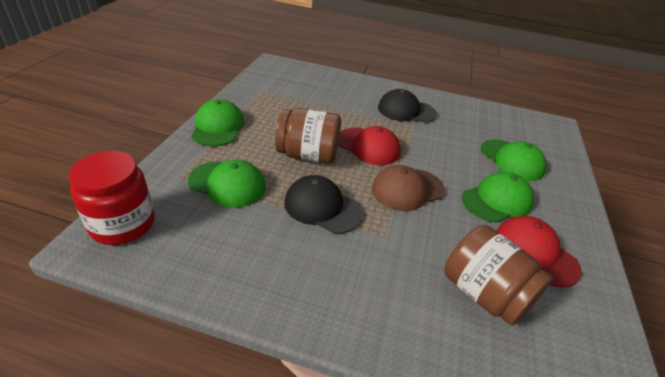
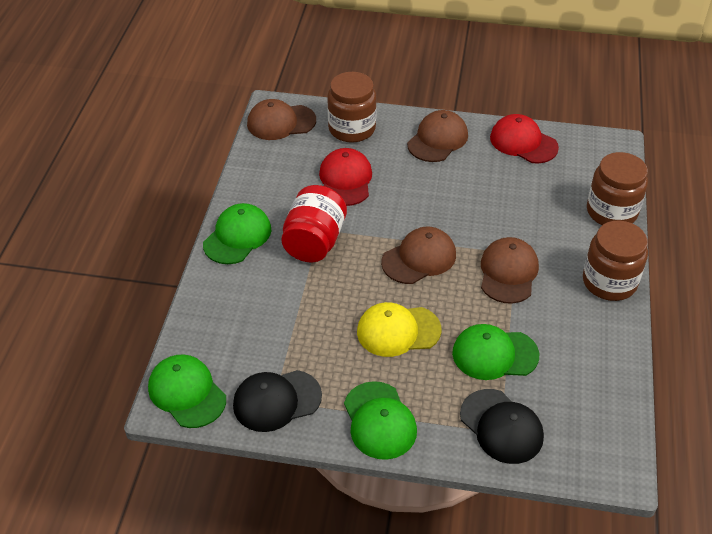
brown cap: [372,165,445,211] = 1 -> [247,99,316,140] [381,227,456,284] [407,110,468,162] [481,237,539,304] = 4
brown jar: [275,108,341,164] [444,225,553,326] = 2 -> [327,72,377,143] [583,220,648,301] [587,152,648,225] = 3
yellow cap: none = 0 -> [357,302,442,357] = 1

